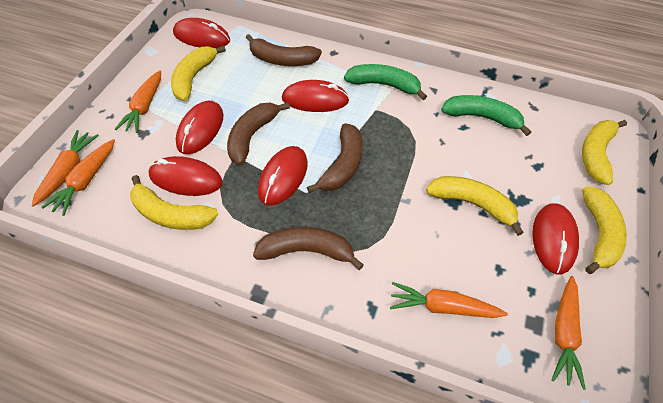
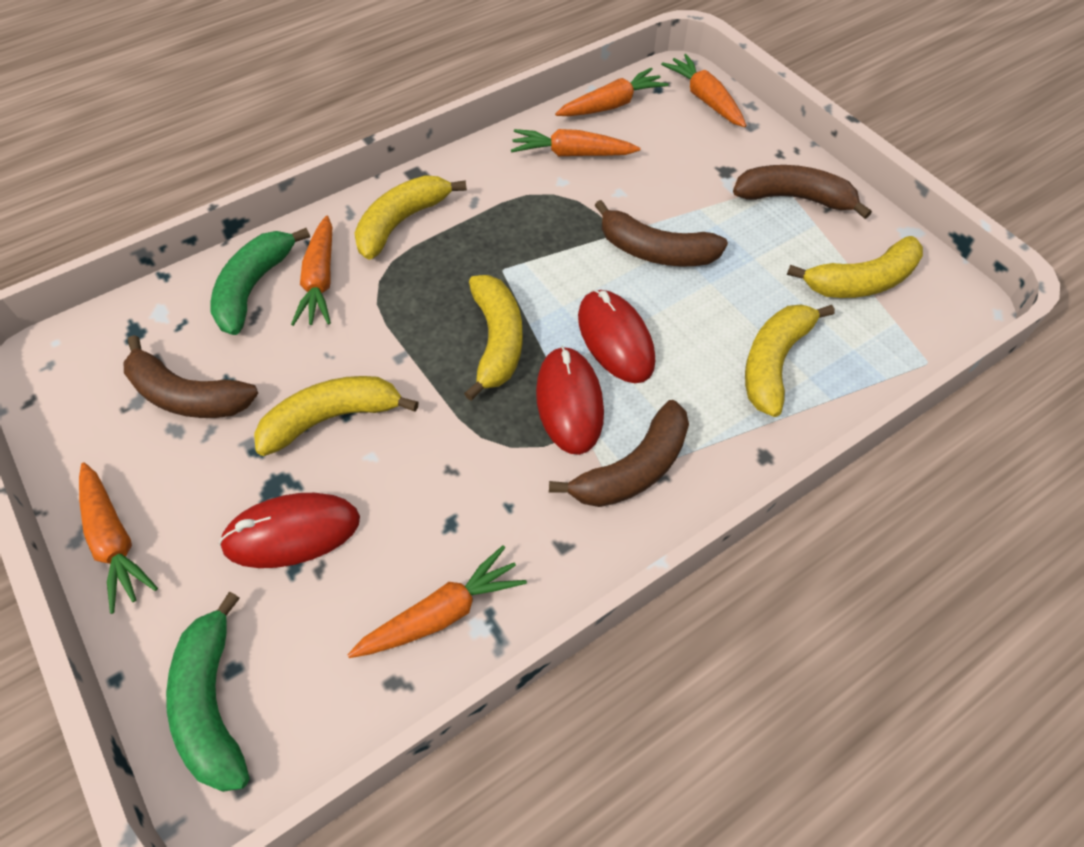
orange carrot: [32,130,99,207] [41,139,115,216] [115,70,161,133] [390,282,508,318] [552,276,586,390] = 5 -> [79,462,158,614] [291,216,332,326] [348,545,527,658] [511,129,641,156] [555,68,669,116] [661,54,746,127] = 6
red mouse: [149,156,223,196] [173,18,230,48] [176,101,224,154] [258,146,308,206] [282,80,349,112] [532,203,579,275] = 6 -> [219,493,360,568] [536,346,604,455] [578,290,655,383] = 3

